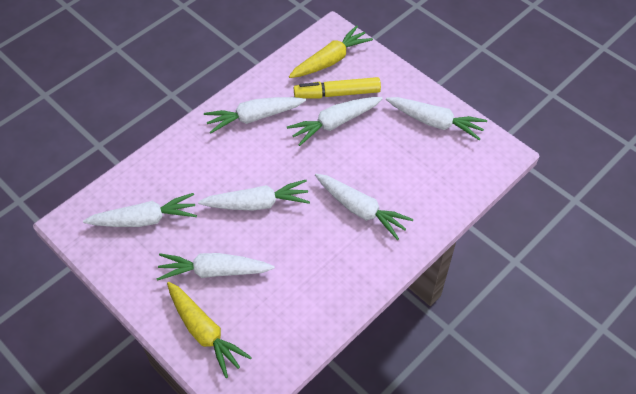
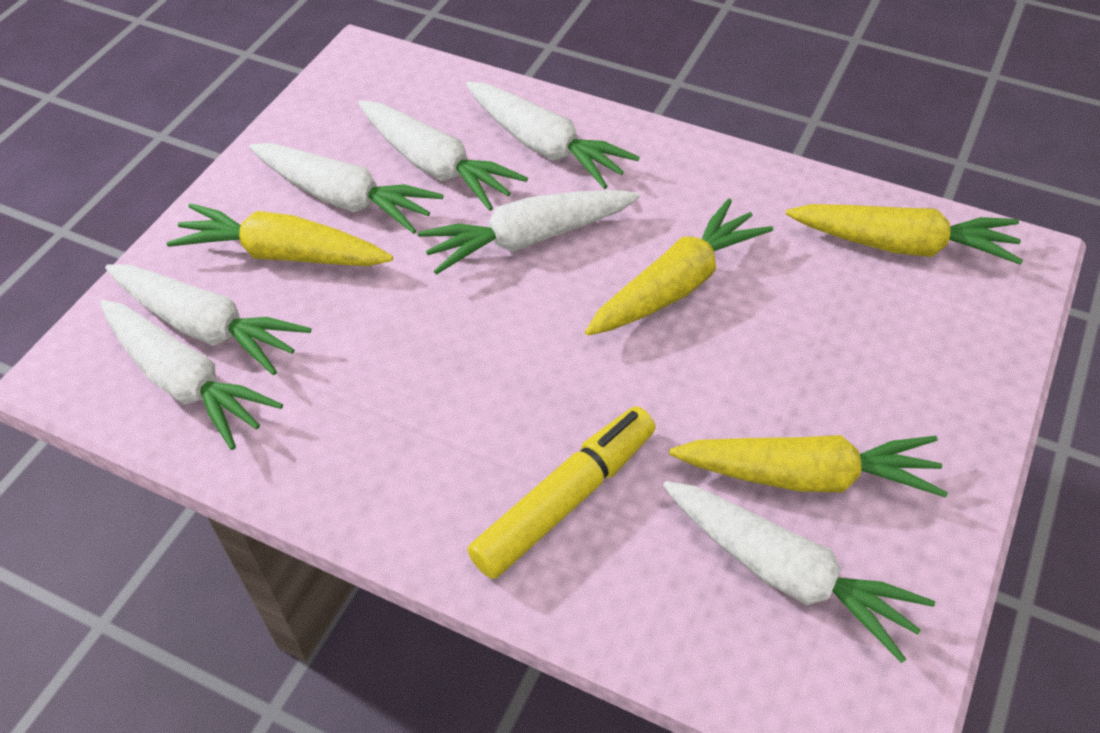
yellow carrot: [167,282,252,378] [289,25,373,78] = 2 -> [167,203,393,266] [585,198,773,336] [669,435,948,497] [786,204,1023,265] = 4

